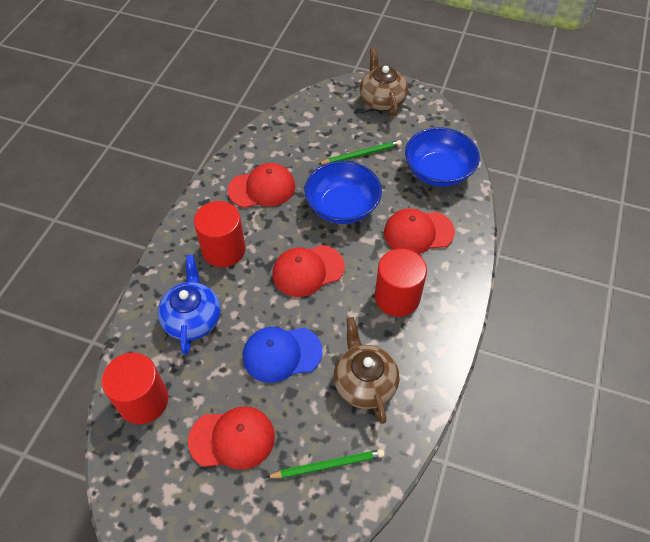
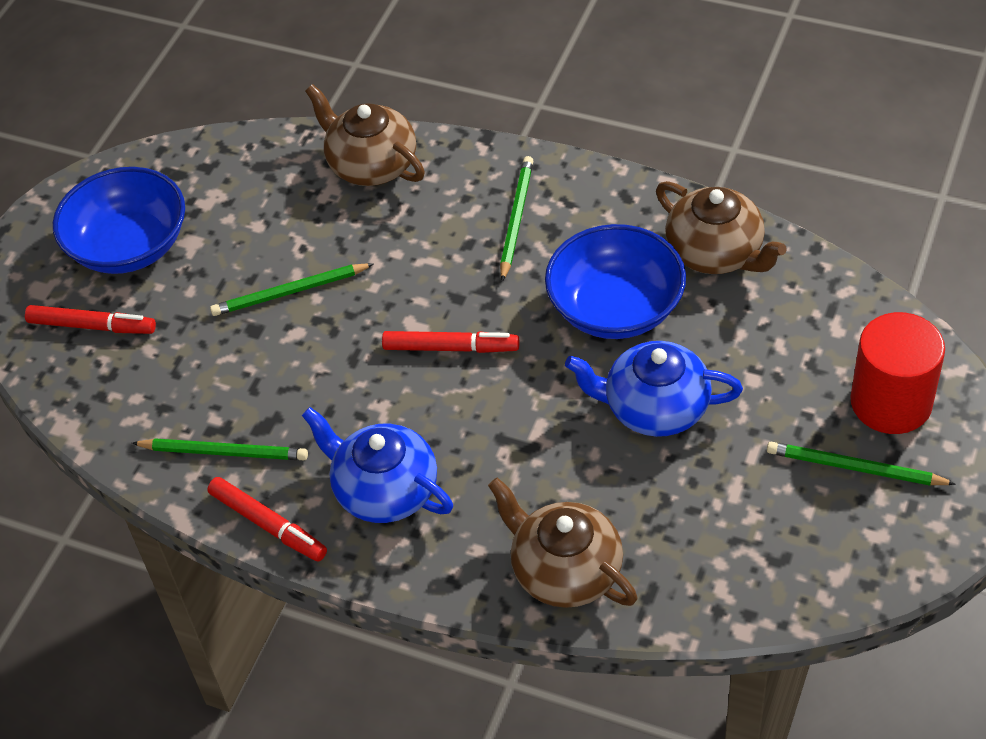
blue cap: [243,327,322,383] = 1 -> none = 0
blue teapot: [158,255,221,355] = 1 -> [302,407,453,523] [565,341,743,437] = 2
brown teapot: [334,317,399,424] [359,48,408,116] = 2 -> [305,84,425,186] [488,478,637,608] [656,181,787,274] = 3
green pencil: [266,449,384,478] [319,140,402,165] = 2 -> [132,438,308,460] [210,263,373,316] [500,156,533,282] [767,442,955,486] = 4
red cap: [188,406,275,470] [228,163,295,208] [272,245,344,297] [384,209,455,254] = 4 -> none = 0
red cylinder: [101,353,168,424] [194,201,246,267] [375,248,427,317] = 3 -> [850,312,945,434] = 1
red marker: none = 0 -> [25,305,156,334] [207,477,327,562] [382,331,519,353] = 3

